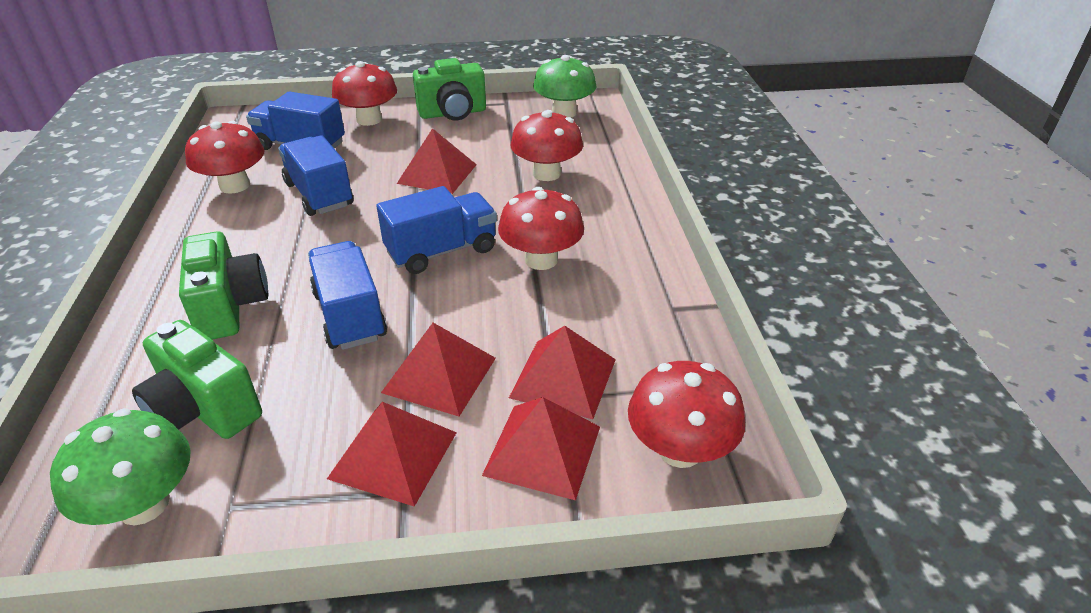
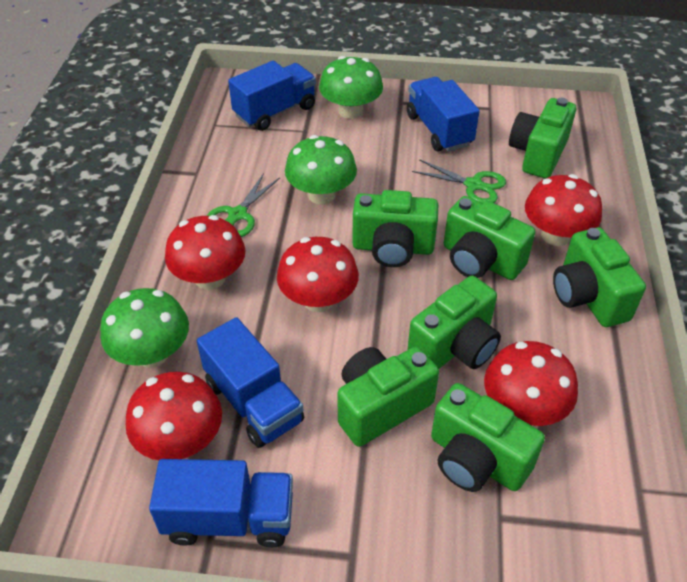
green camera: [132,320,262,439] [179,231,268,340] [413,58,486,120] = 3 -> [337,347,439,447] [352,190,438,267] [408,276,501,369] [431,383,545,492] [444,196,535,280] [509,98,576,178] [553,227,646,327] = 7
green mushroom: [50,408,191,525] [533,55,597,117] = 2 -> [100,288,189,368] [285,135,357,204] [319,56,383,119] = 3
green scissors: none = 0 -> [206,173,280,237] [412,159,506,203] = 2
red pyramid: [327,402,457,507] [381,323,496,416] [397,128,477,194] [482,397,600,500] [509,326,616,419] = 5 -> none = 0

